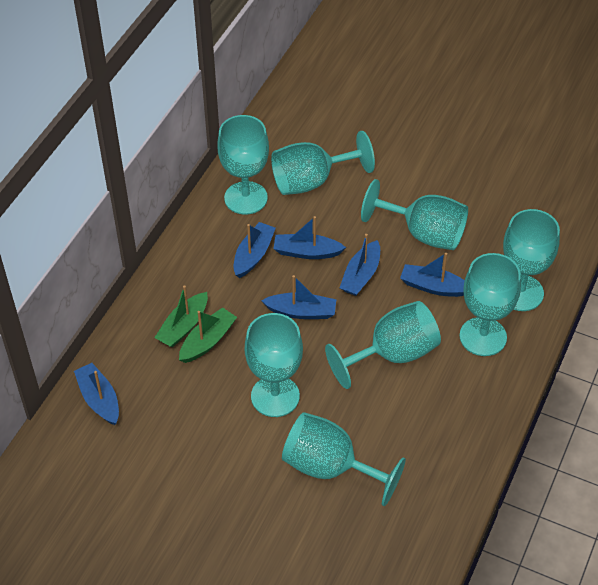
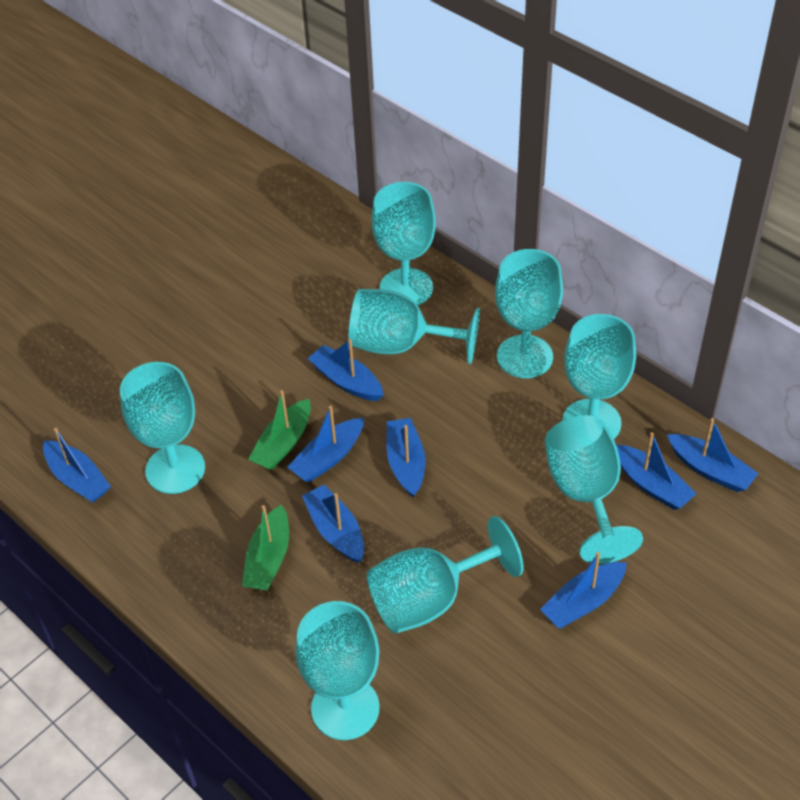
blue boat: [74,363,119,425] [234,222,276,278] [262,275,336,319] [273,216,346,259] [339,234,380,296] [400,253,465,297] = 6 -> [43,428,111,503] [288,406,364,482] [302,485,364,563] [307,339,383,401] [386,418,426,497] [540,552,627,628] [616,432,697,510] [667,418,759,492] = 8

